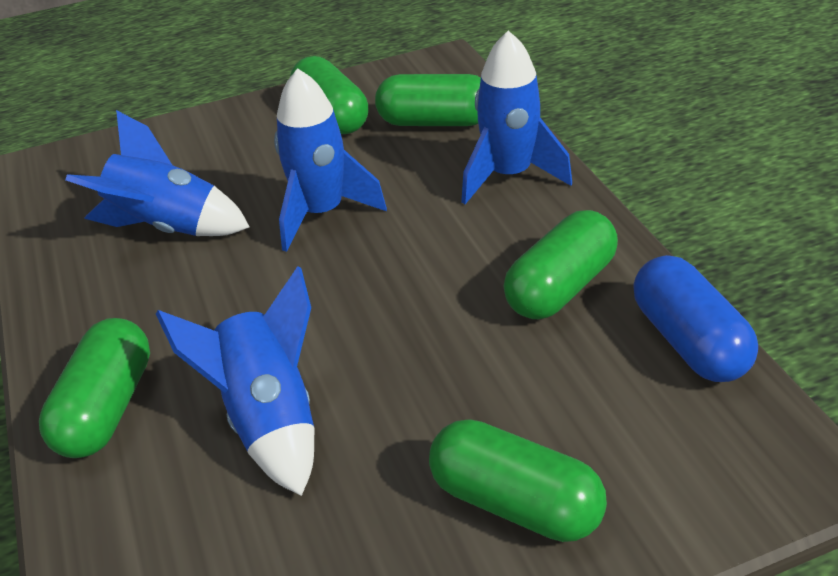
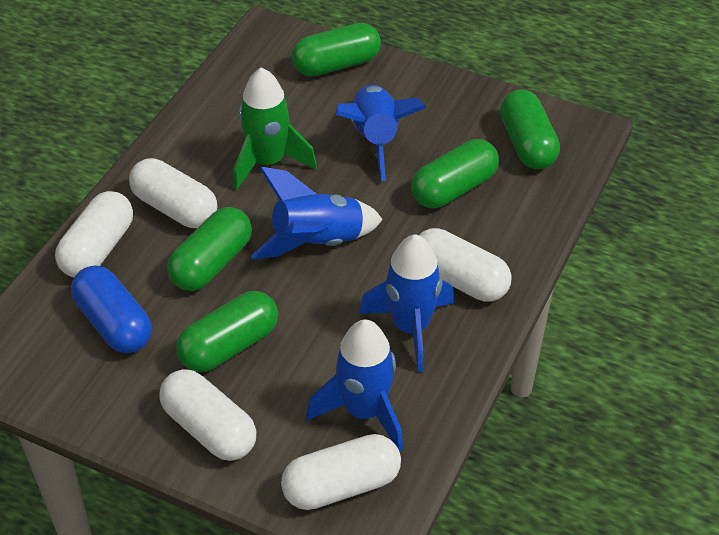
green rocket: none = 0 -> [233,67,317,191] = 1
white capsule: none = 0 -> [55,191,133,277] [129,158,217,228] [159,369,256,461] [281,434,401,510] [419,228,512,301] = 5

